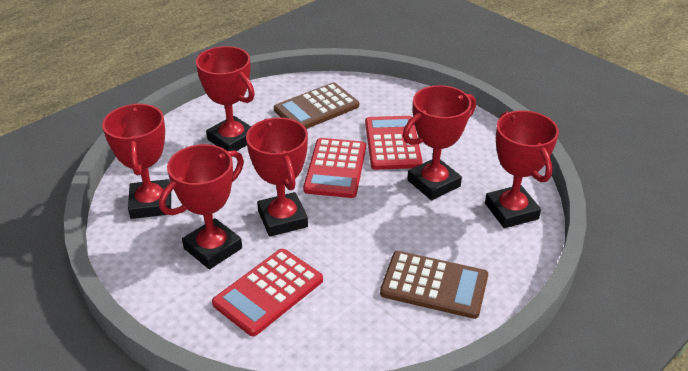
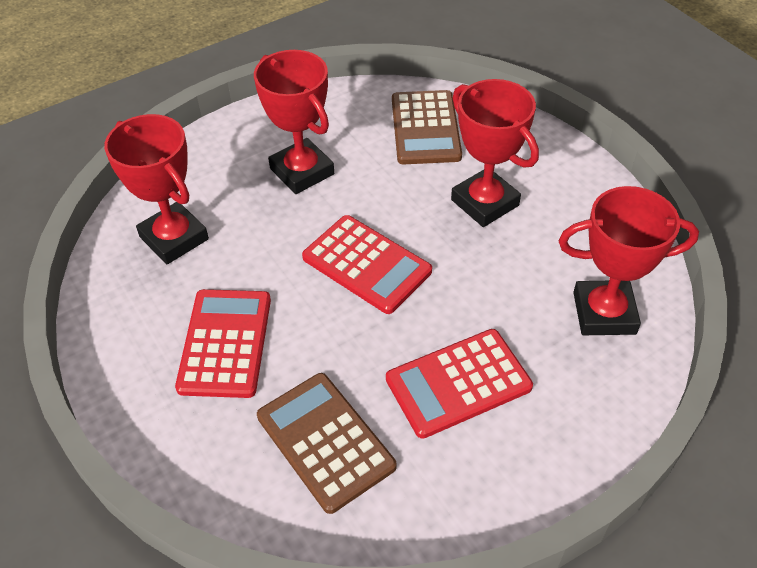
red trophy: [102,104,171,219] [159,144,244,269] [196,46,255,151] [246,118,308,237] [403,85,476,200] [485,110,559,228] = 6 -> [104,114,209,264] [254,50,334,194] [451,79,539,227] [559,186,699,335] = 4

